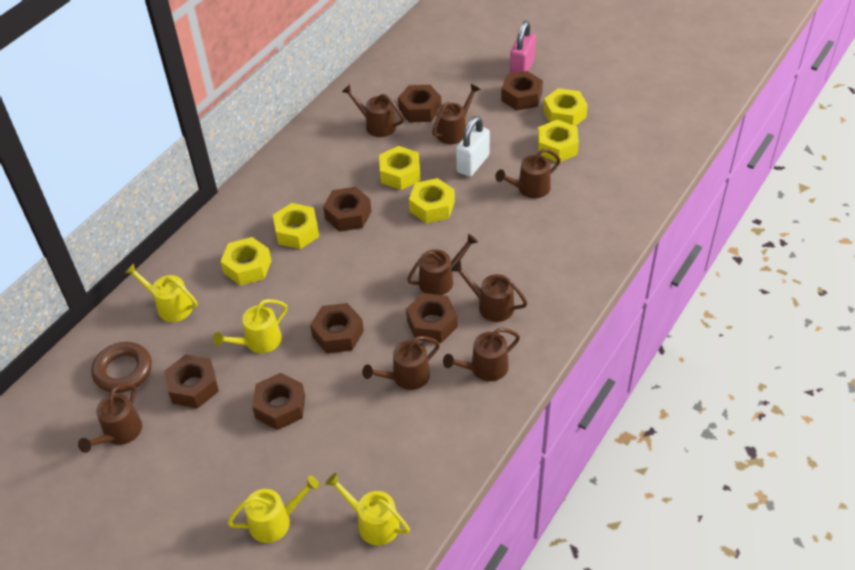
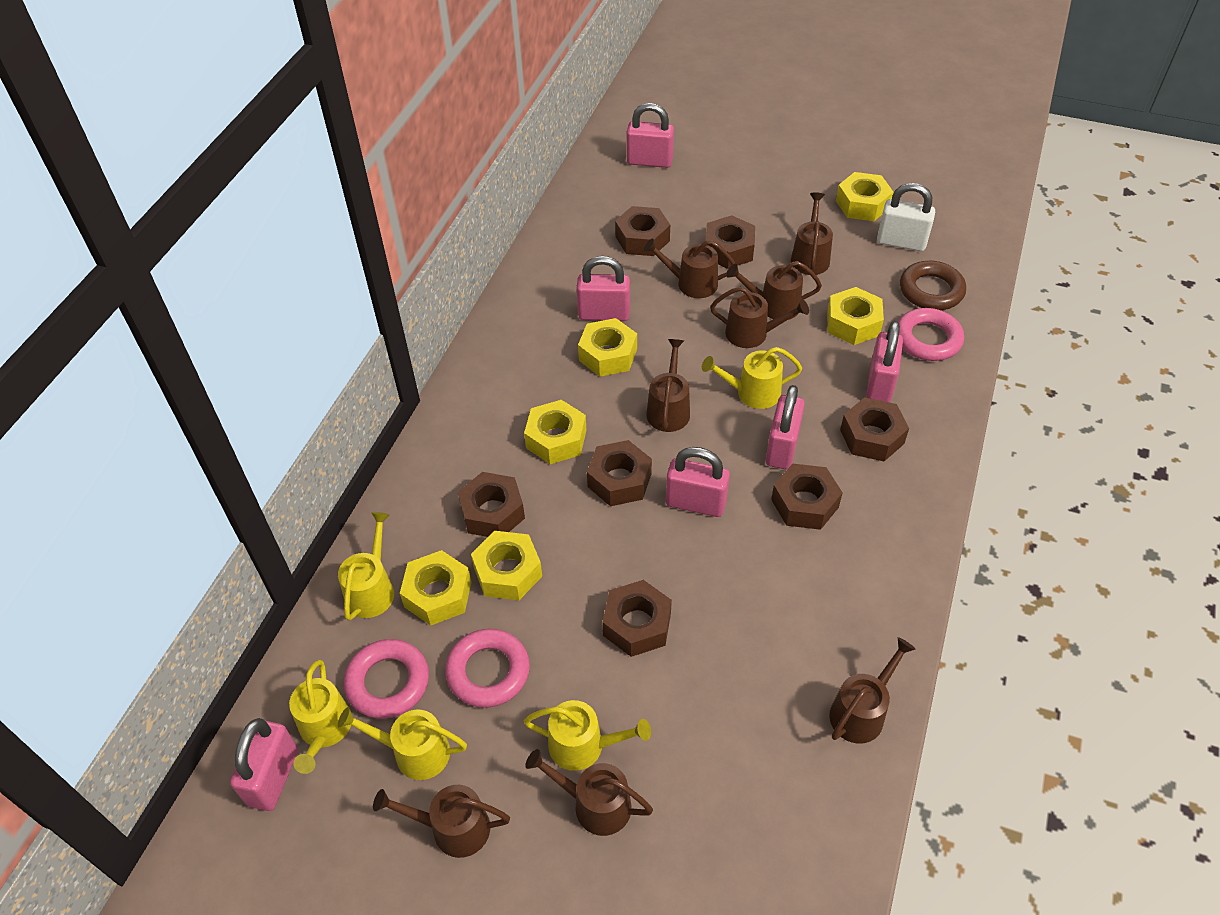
pink padlock: [510,21,536,74] = 1 -> [230,718,298,811] [577,256,630,321] [626,103,674,168] [666,447,730,517] [766,385,805,469] [866,321,903,402] = 6
pink ring: none = 0 -> [344,639,429,719] [445,629,530,708] [898,308,964,361] = 3
yellow watering can: [125,263,197,322] [213,299,287,353] [228,476,320,543] [325,473,410,545] = 4 -> [289,660,351,774] [338,512,394,621] [338,707,467,780] [524,700,651,771] [702,347,802,409] = 5

